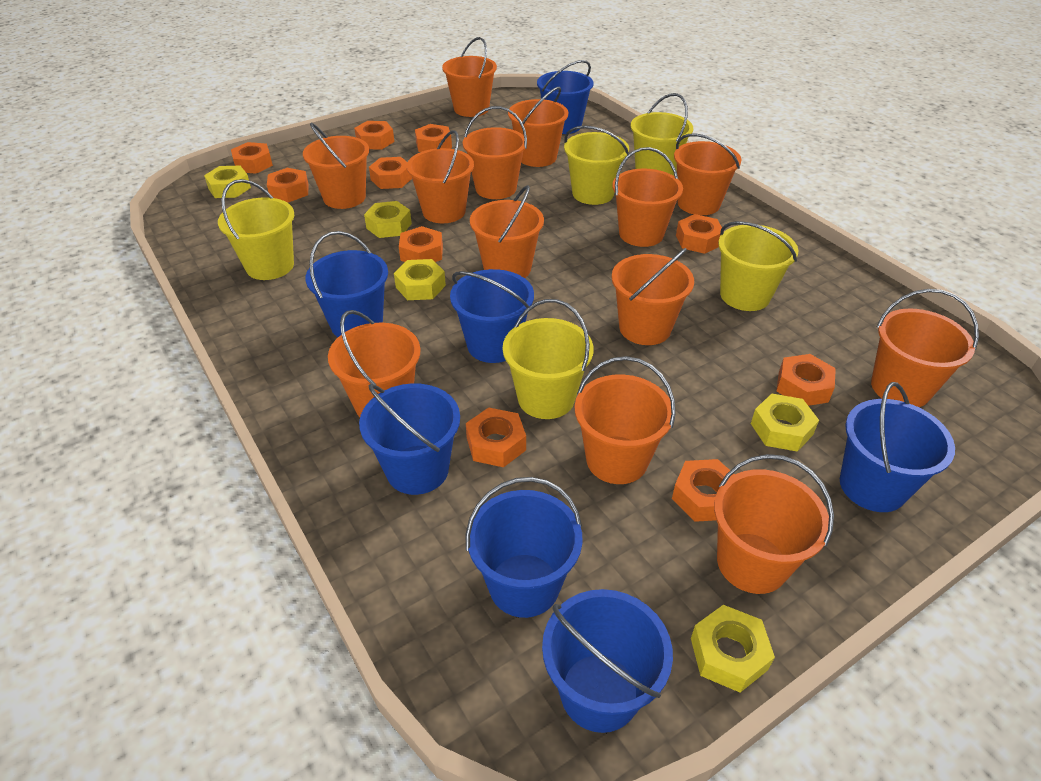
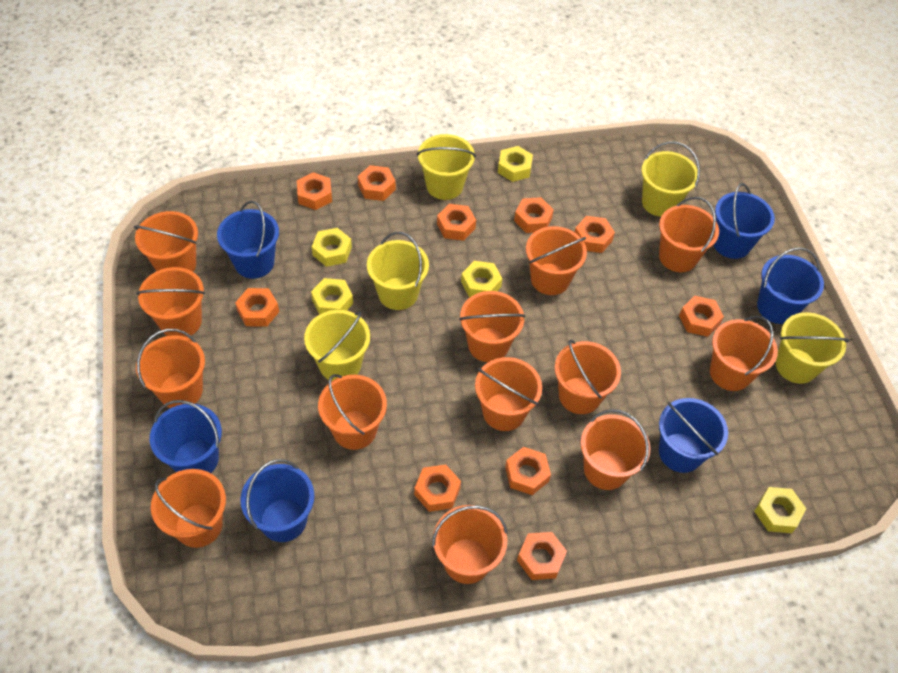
blue bucket: [306,231,388,337] [359,383,460,495] [450,269,534,363] [465,477,582,618] [537,60,593,134] [542,589,673,733] [840,382,955,512] = 7 -> [150,400,222,473] [217,201,279,279] [240,459,314,542] [659,398,728,473] [714,183,775,259] [757,247,824,324] = 6

